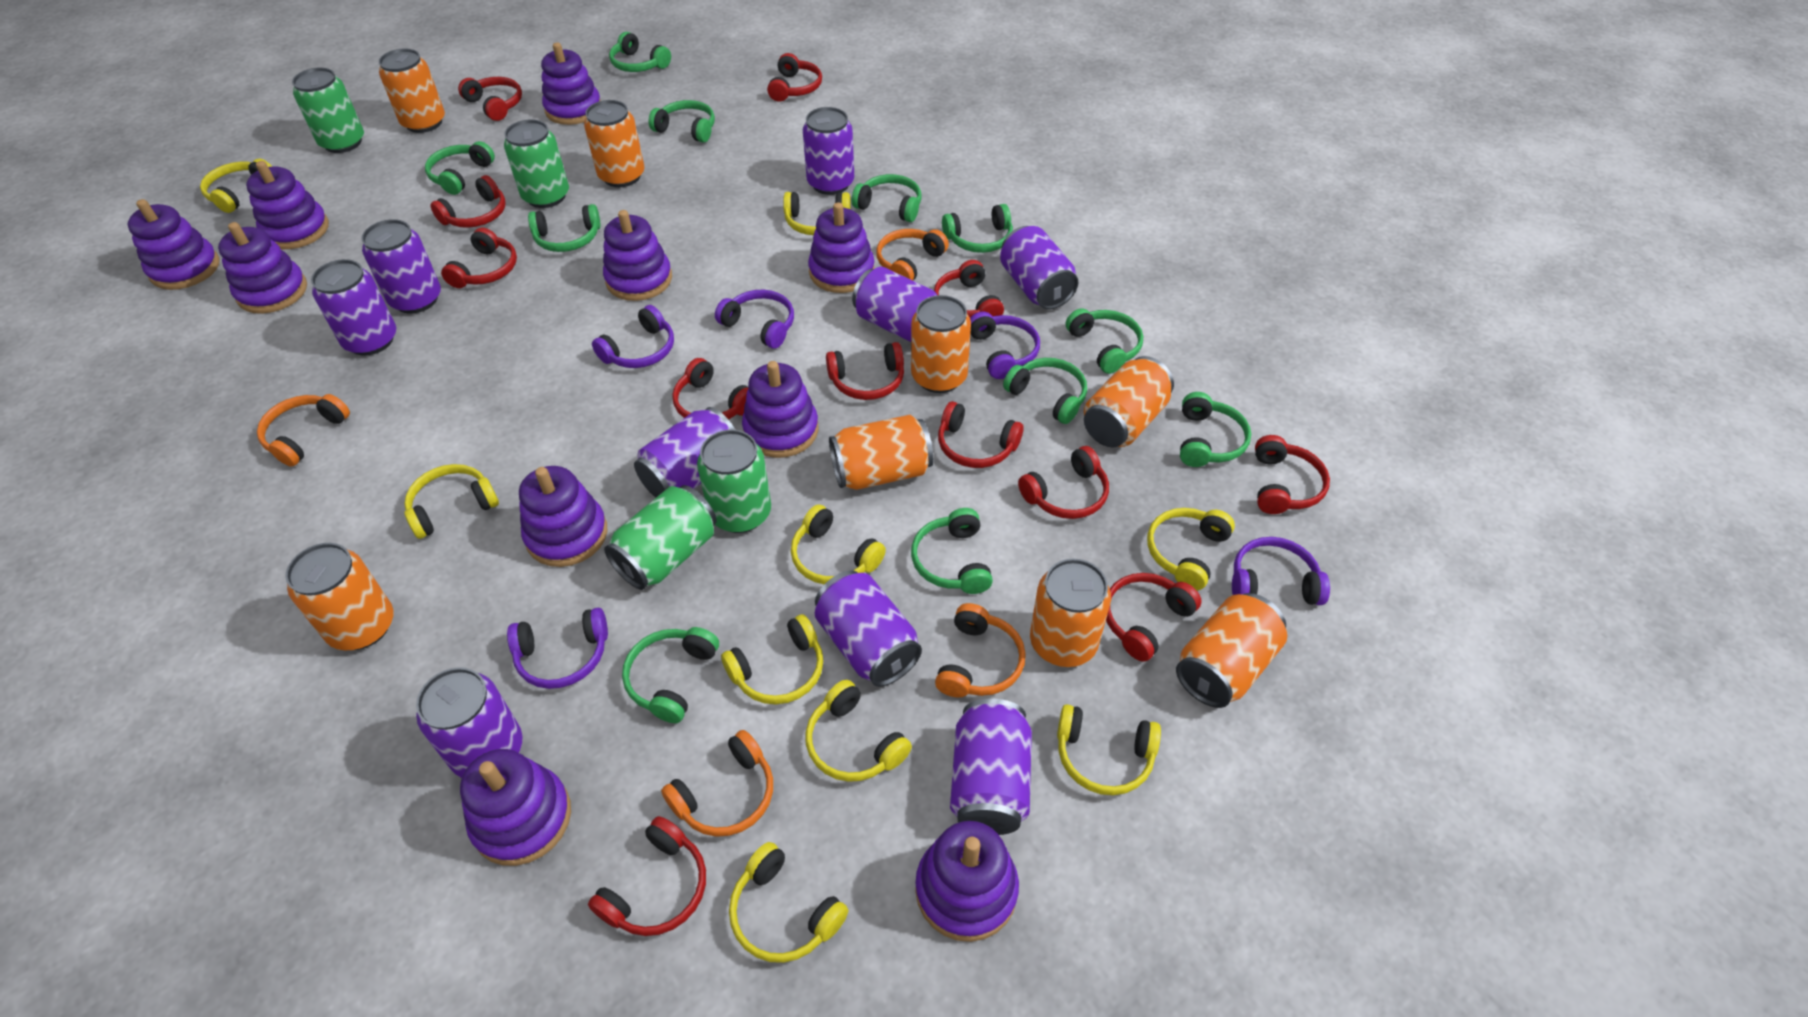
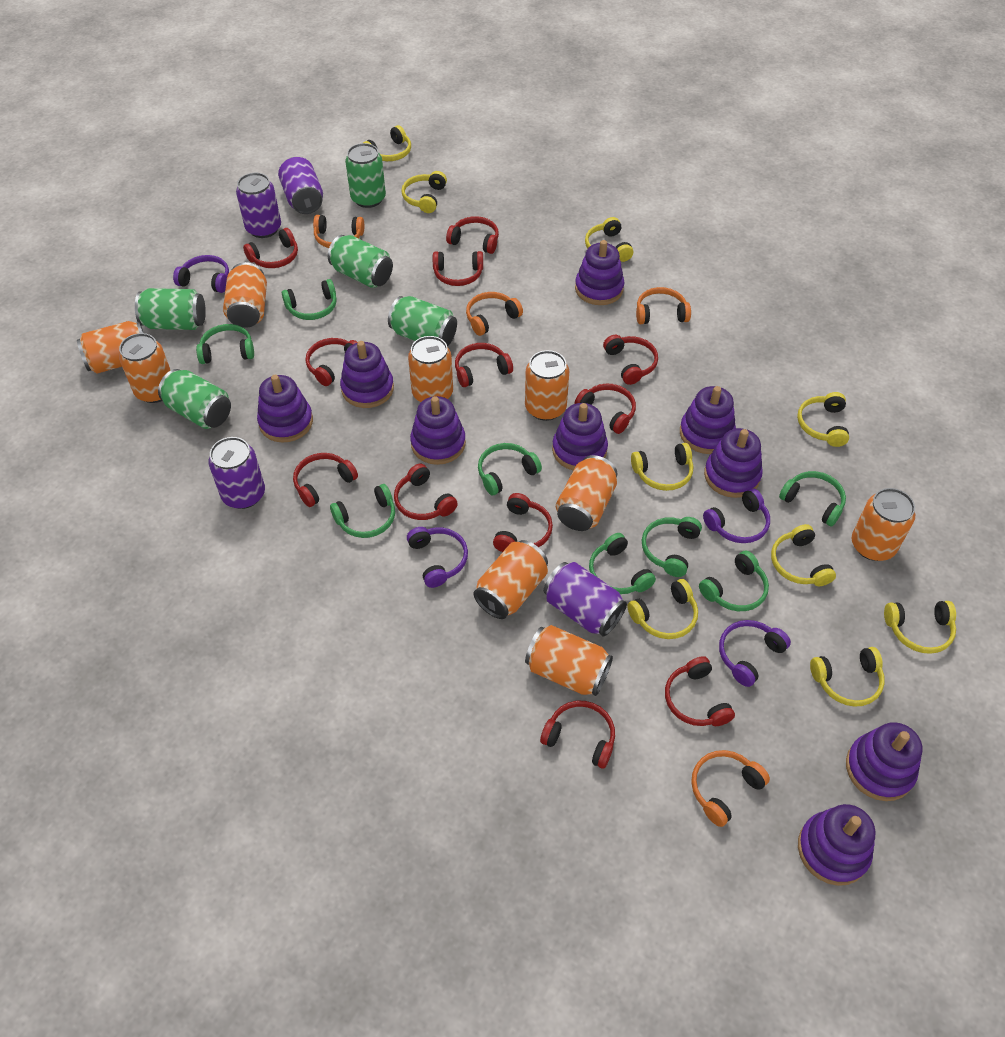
green can: [292,67,364,153] [504,119,569,208] [604,485,717,590] [697,430,771,533] = 4 -> [135,288,206,330] [158,369,231,429] [328,235,393,288] [345,143,386,208] [388,296,457,346] = 5
green headphones: [425,141,495,195] [528,204,601,252] [609,32,671,72] [622,627,719,723] [649,100,715,143] [852,174,921,222] [911,508,993,594] [942,204,1013,253] [1003,358,1087,424] [1066,308,1143,374] [1180,392,1251,467] = 11 -> [196,324,254,364] [282,279,337,320] [330,484,395,538] [478,443,542,495] [589,533,656,594] [642,517,702,577] [699,551,769,611] [779,471,846,526] = 8
orange can: [285,543,393,650] [379,48,445,133] [584,100,644,187] [829,415,933,490] [911,295,971,393] [1030,558,1111,667] [1084,356,1174,447] [1176,593,1287,708] = 8 -> [77,321,144,374] [119,333,171,403] [223,262,267,328] [408,336,453,402] [473,540,548,619] [525,350,569,421] [525,625,613,696] [556,455,618,531] [852,488,915,561] = 9
purple can: [311,259,396,356] [361,219,441,314] [416,667,522,778] [634,407,735,497] [803,107,854,195] [815,571,922,687] [852,266,937,342] [950,699,1032,835] [1000,226,1078,310] = 9 -> [209,437,265,509] [236,173,281,238] [278,157,323,214] [544,562,627,636] = 4
purple headphones: [507,608,608,689] [592,305,674,368] [715,290,794,349] [970,311,1040,379] [1232,537,1330,605] = 5 -> [173,255,229,293] [407,527,468,588] [703,488,770,543] [719,620,791,687] = 4
purple stacking toy: [127,199,220,290] [218,222,307,314] [246,161,329,249] [460,749,571,866] [519,466,607,567] [541,42,601,125] [603,210,672,301] [742,361,819,458] [808,202,875,293] [915,821,1019,942] = 10 -> [257,375,313,443] [340,341,394,408] [410,396,466,465] [552,403,608,470] [575,240,624,305] [680,386,736,454] [704,428,763,498] [798,804,876,886] [846,722,923,801] = 9

